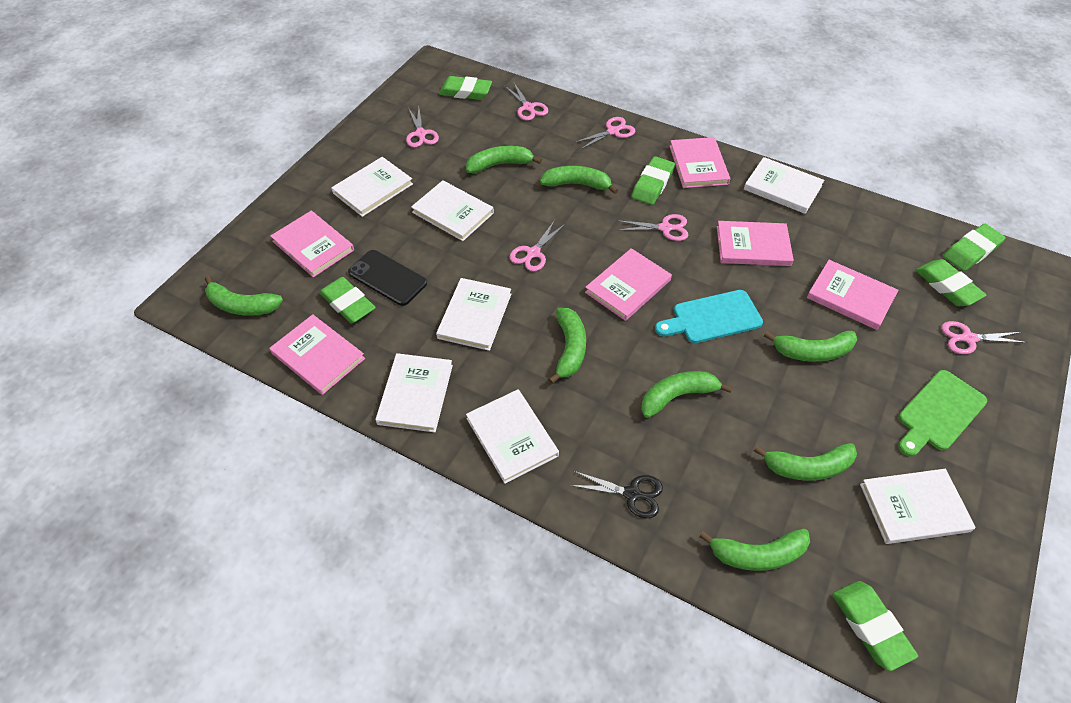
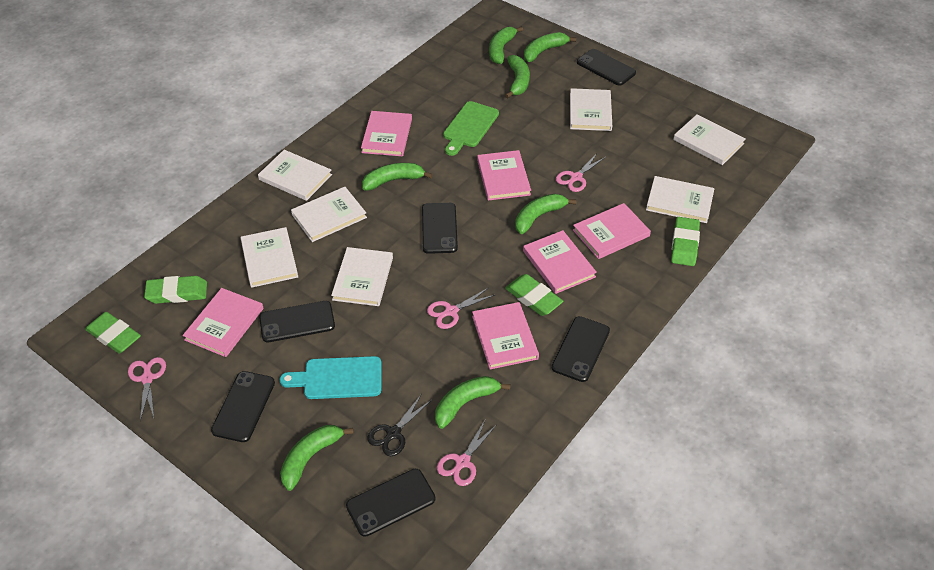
black phone: [348,250,427,306] = 1 -> [211,371,275,442] [259,301,335,342] [346,469,435,537] [422,203,458,254] [552,316,610,382] [577,49,636,86] = 6
green banana: [205,276,283,316] [466,146,542,173] [540,166,618,194] [548,308,586,384] [641,371,732,418] [699,529,810,571] [754,443,857,481] [764,331,857,362] = 8 -> [280,425,354,491] [362,163,433,191] [435,376,510,429] [489,26,523,64] [505,55,530,98] [515,194,576,234] [524,32,576,62] = 7
green eraser: [319,277,376,324] [439,76,492,100] [632,156,675,205] [832,581,918,671] [915,259,986,306] [943,224,1006,271] = 6 -> [85,312,141,354] [144,276,207,304] [505,274,563,316] [671,217,700,266] = 4
pink scissors: [406,108,439,147] [505,83,548,121] [510,220,565,271] [574,117,635,150] [617,214,688,241] [941,321,1027,354] = 6 -> [128,357,166,421] [427,288,495,329] [437,420,496,486] [556,153,606,192] = 4

